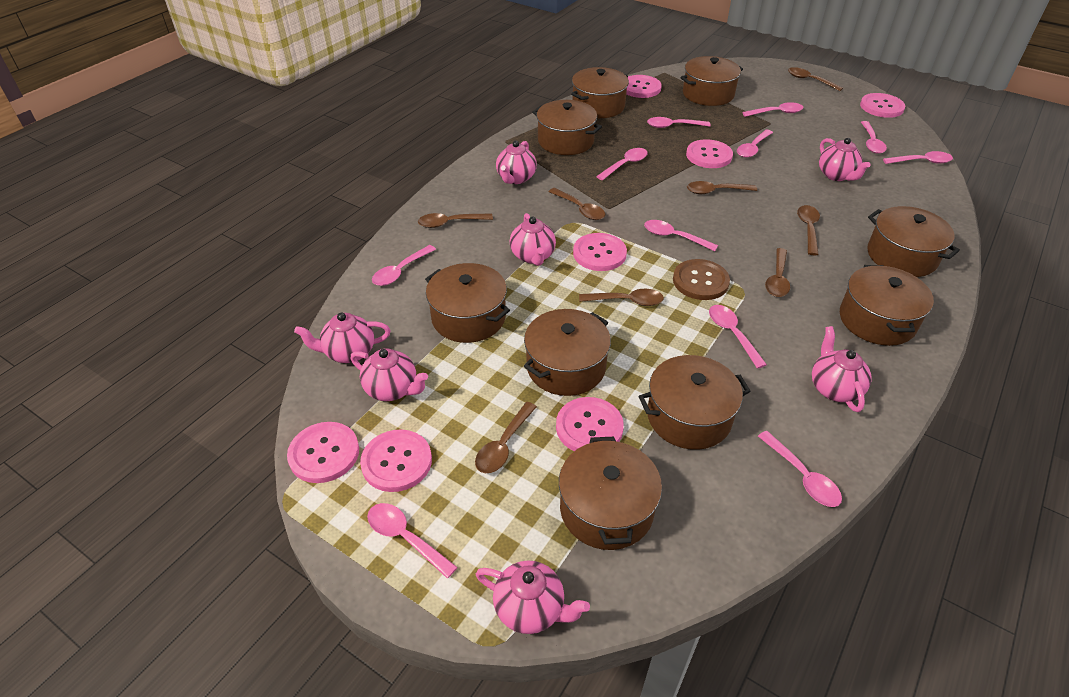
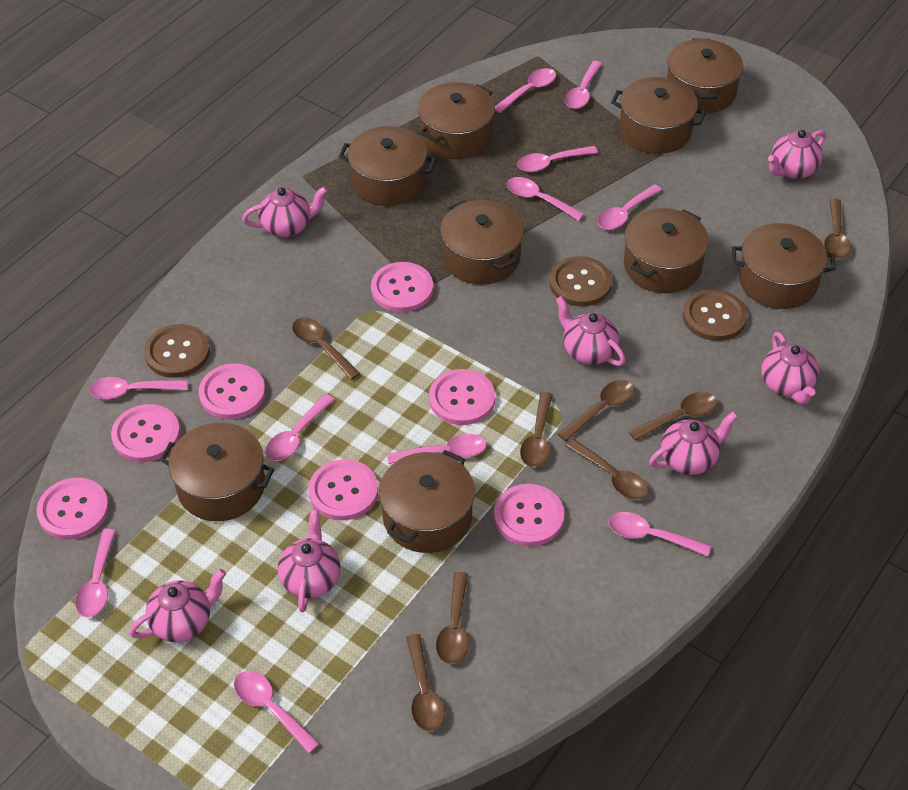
brown button: [673,259,730,300] = 1 -> [144,324,210,378] [549,256,612,307] [683,289,747,341] = 3

